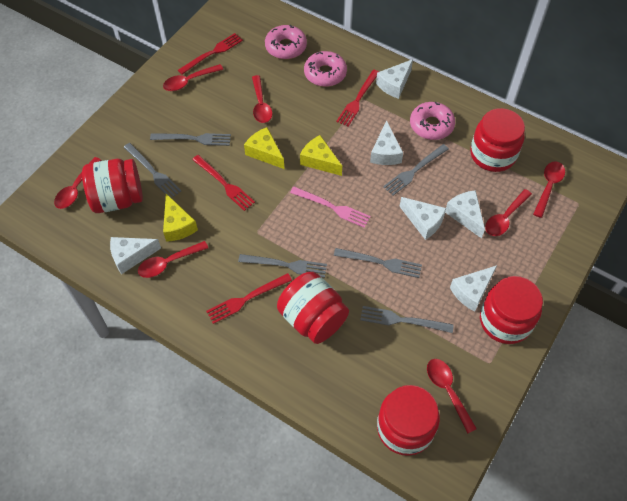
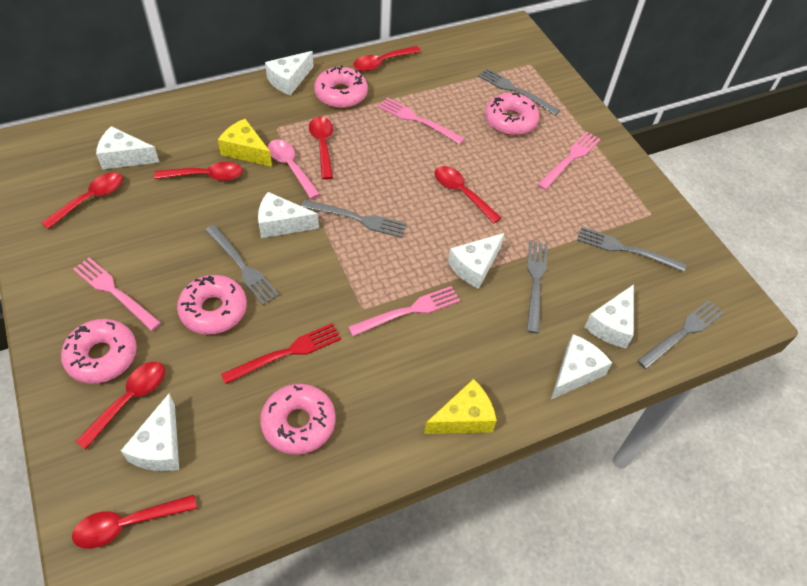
pink donut: [265,25,307,59] [304,51,347,87] [410,102,455,140] = 3 -> [61,319,137,384] [177,275,247,335] [260,384,335,455] [314,65,368,108] [485,93,539,135] = 5
pink fork: [290,187,371,228] = 1 -> [73,257,161,331] [348,286,460,336] [378,98,465,144] [537,132,601,190] = 4
pink spoon: none = 0 -> [268,140,320,199] = 1
red fork: [178,33,243,74] [192,155,255,211] [206,273,292,324] [336,70,379,127] = 4 -> [221,323,341,384] = 1
red jar: [82,159,143,213] [277,272,349,344] [377,385,440,456] [470,108,525,172] [480,276,543,344] = 5 -> none = 0
white cheese: [110,237,161,274] [370,120,403,165] [376,59,413,99] [399,197,446,240] [445,190,485,238] [450,265,497,312] = 6 -> [96,126,159,170] [121,393,179,471] [258,192,319,238] [265,51,314,95] [448,233,505,289] [551,334,612,399] [584,284,634,348] = 7
yellow cheese: [163,194,198,242] [244,127,284,169] [300,135,342,176] = 3 -> [218,119,272,167] [424,379,497,434] = 2

